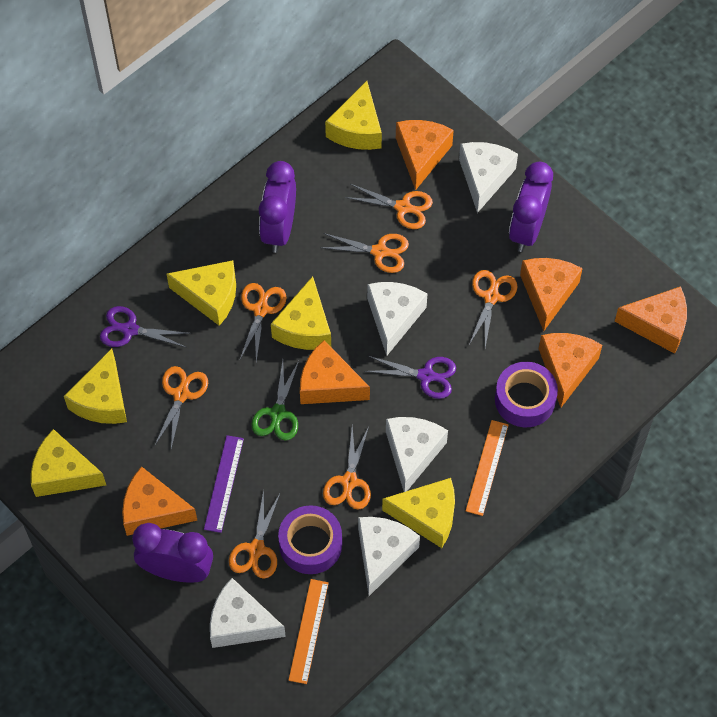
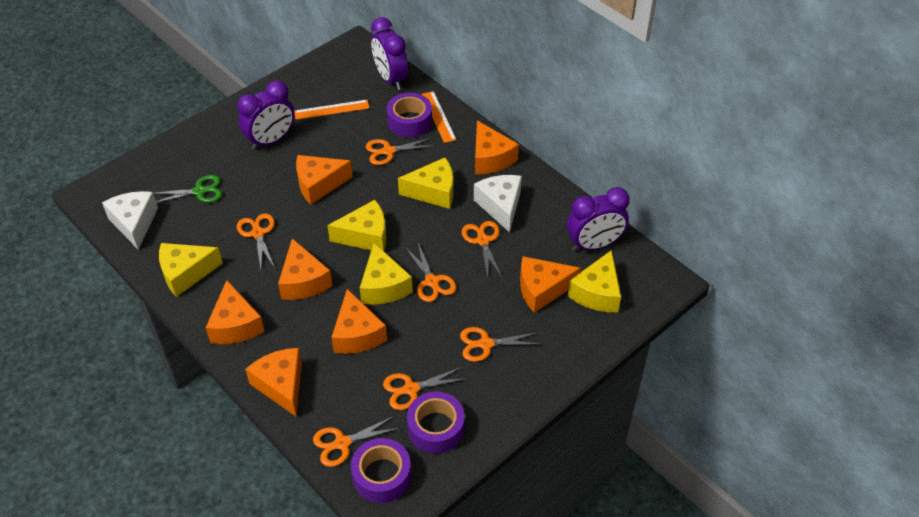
orange cheese: [122,466,198,536] [300,340,370,404] [396,120,454,190] [520,258,583,331] [539,333,602,407] [615,286,687,354] = 6 -> [206,280,265,344] [245,348,302,416] [278,238,333,300] [296,155,353,205] [331,289,387,354] [475,121,519,174] [520,256,581,313] = 7
purple ruler: [204,435,244,533] = 1 -> none = 0
purple scissors: [100,306,191,348] [364,356,456,399] = 2 -> none = 0
purple tape: [278,505,342,574] [495,362,558,427] = 2 -> [351,438,411,503] [387,93,432,138] [407,392,465,454] = 3
white cheese: [210,578,286,648] [358,517,420,596] [367,282,427,355] [386,417,448,492] [459,142,518,213] = 5 -> [102,191,158,250] [474,175,522,232] = 2
yellow cheese: [31,429,106,497] [64,348,127,424] [167,260,236,326] [271,276,331,350] [325,81,382,150] [382,478,455,548] = 6 -> [159,243,223,297] [327,200,386,251] [360,243,413,305] [398,158,453,209] [568,250,621,312] = 5

